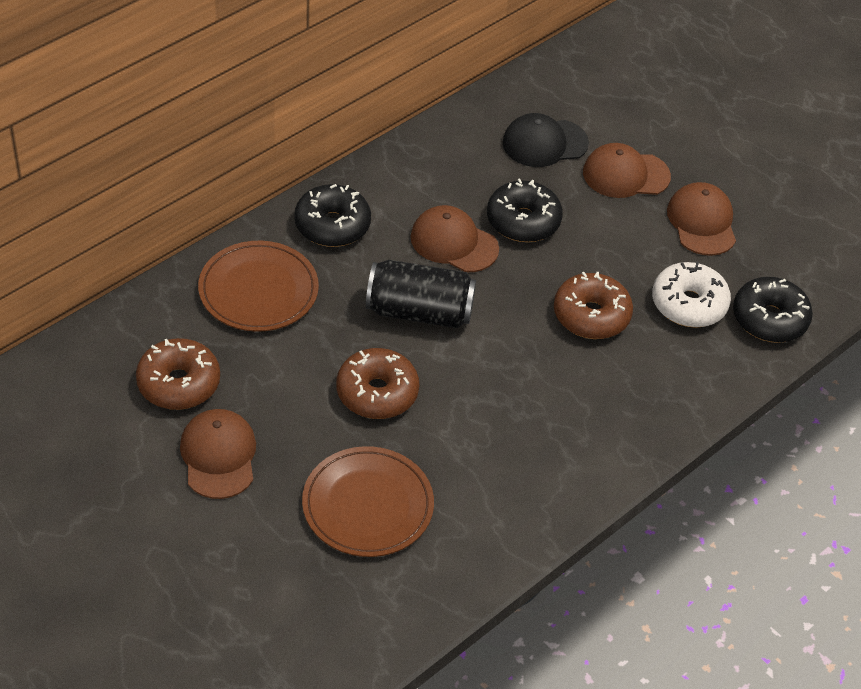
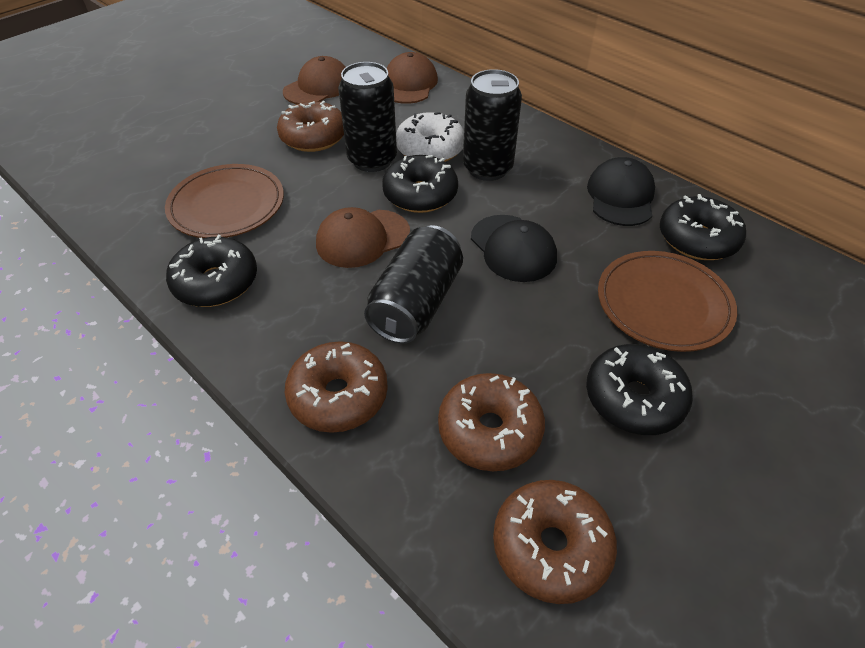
black can: [366,260,476,328] = 1 -> [338,62,397,172] [364,225,463,344] [463,69,522,181] = 3
black cap: [503,113,589,167] = 1 -> [471,215,557,282] [587,157,655,226] = 2
black donut: [294,184,371,247] [487,179,563,242] [733,277,813,343] = 3 -> [166,235,257,307] [382,155,458,213] [586,344,693,435] [660,194,746,260] = 4
brown cap: [180,409,256,499] [410,205,499,272] [583,143,671,198] [667,182,736,256] = 4 -> [283,56,345,104] [316,207,410,268] [387,52,438,104] = 3
brown donut: [136,338,220,410] [336,348,419,419] [554,272,633,339] = 3 -> [277,101,344,152] [285,341,388,433] [438,373,545,471] [493,480,617,604] = 4

